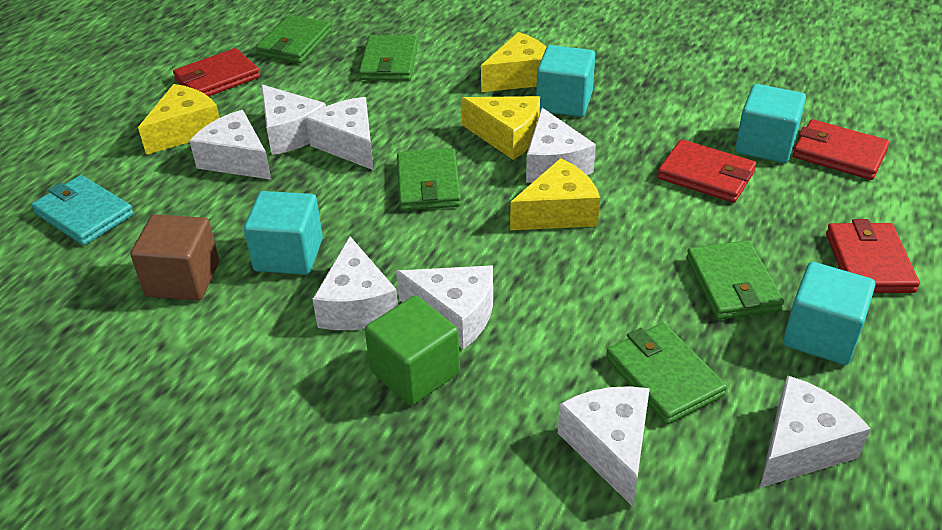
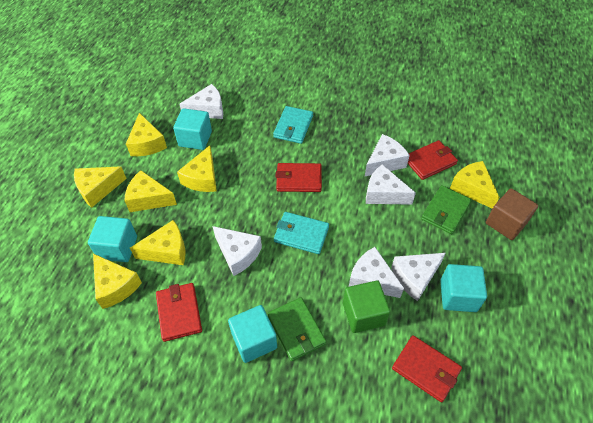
green wallet: [256,15,331,63] [359,35,418,81] [397,148,461,211] [606,323,727,424] [686,240,784,320] = 5 -> [268,297,326,361] [421,185,472,234] = 2
turquoise wallet: [31,175,134,245] = 1 -> [273,106,313,144] [274,212,329,254] = 2
white cheese: [190,110,271,180] [261,85,326,155] [306,97,373,170] [312,237,398,330] [396,265,493,350] [526,108,596,183] [558,386,650,507] [760,375,871,488] = 8 -> [179,84,223,119] [213,226,262,276] [349,247,404,298] [365,134,410,176] [366,164,416,205] [391,253,446,301] = 6
yellow cheese: [138,84,220,155] [461,96,540,160] [481,32,546,92] [510,158,600,230] = 4 -> [74,166,127,208] [93,254,142,309] [124,170,177,212] [126,113,167,156] [130,220,185,265] [177,145,217,192] [450,161,500,209] = 7

